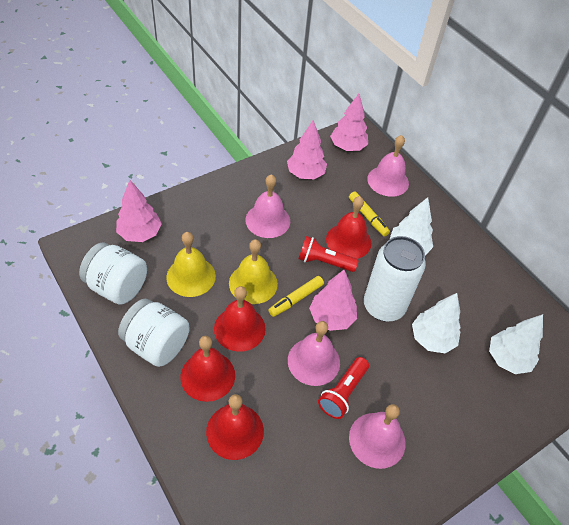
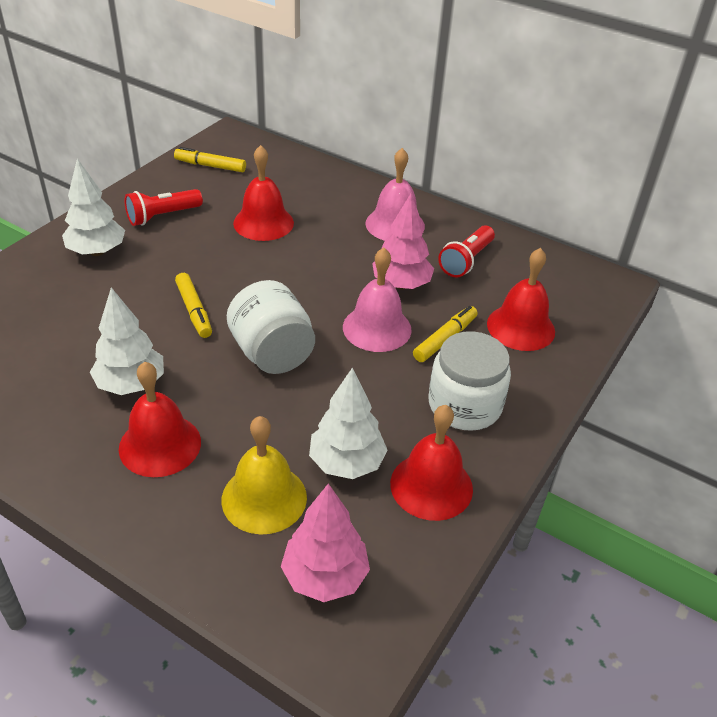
pink bell: [245,174,290,238] [288,321,340,386] [349,404,406,469] [367,135,409,197] = 4 -> [343,248,412,352] [365,148,425,241] = 2
pink tree: [116,180,162,242] [287,120,327,179] [309,270,357,331] [330,93,368,151] = 4 -> [281,483,370,602] [372,193,434,290] = 2
white can: [364,236,426,321] = 1 -> none = 0
yellow bell: [166,232,216,297] [229,239,278,304] = 2 -> [222,416,307,534] = 1
yellow marker: [268,276,324,317] [349,191,390,236] = 2 -> [174,147,246,172] [175,273,212,338] [413,306,478,362] = 3

